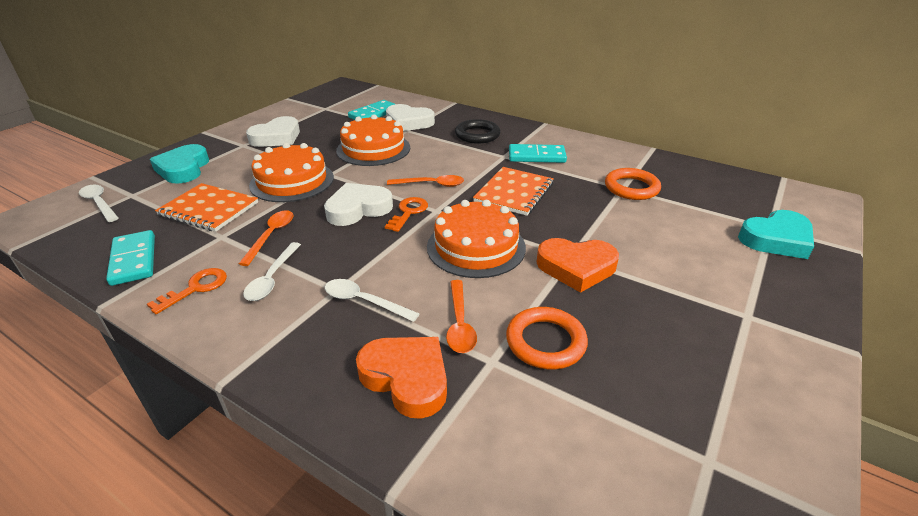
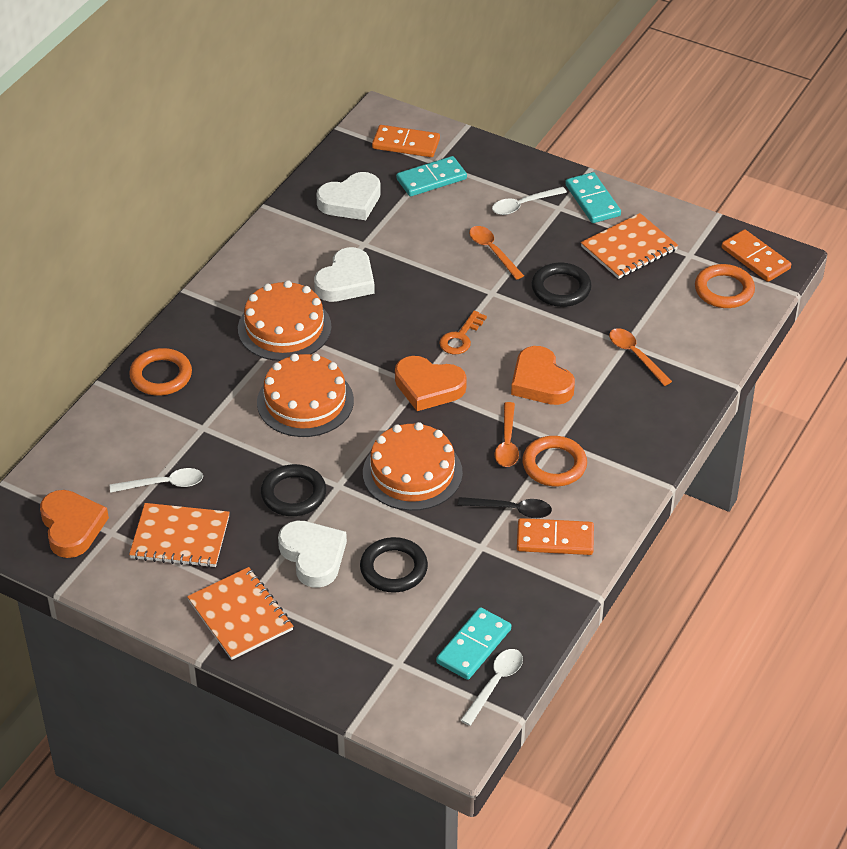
black ring: [455,119,500,144] = 1 -> [261,464,326,516] [360,537,428,592] [532,263,592,307] = 3
black spoon: none = 0 -> [457,497,552,518] = 1
orange domino: none = 0 -> [372,125,440,157] [517,518,594,555] [721,229,791,282] = 3
orange heart: [356,337,447,419] [536,238,619,293] = 2 -> [40,490,109,558] [395,356,467,411] [511,346,575,405] = 3
orange key: [147,268,227,314] [385,197,428,232] = 2 -> [439,311,487,355] = 1
orange notebook: [155,183,258,232] [473,167,554,216] = 2 -> [129,503,230,568] [187,567,293,660] [581,213,678,279] = 3
orange ring: [506,307,588,369] [605,168,661,200] = 2 -> [129,348,192,396] [522,436,587,486] [695,264,755,308] = 3
turquoise heart: [150,144,209,184] [738,210,814,259] = 2 -> none = 0

